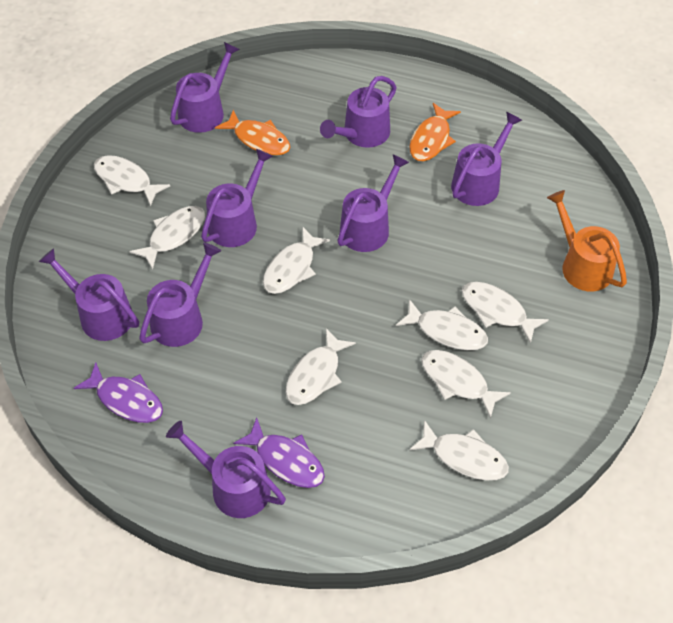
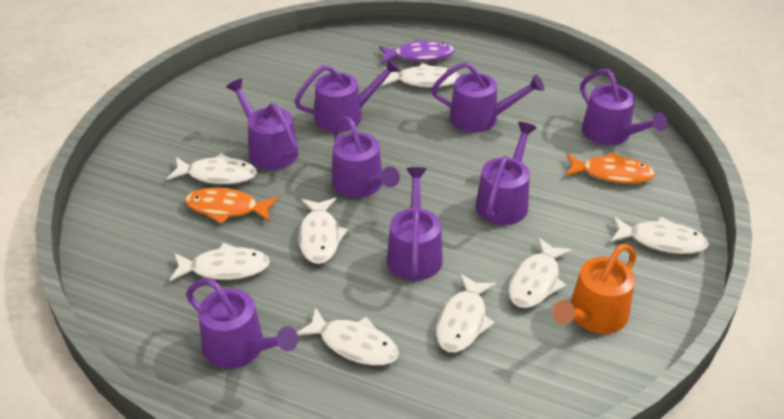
purple fish: [74,362,163,423] [233,417,325,488] = 2 -> [379,39,455,63] = 1

